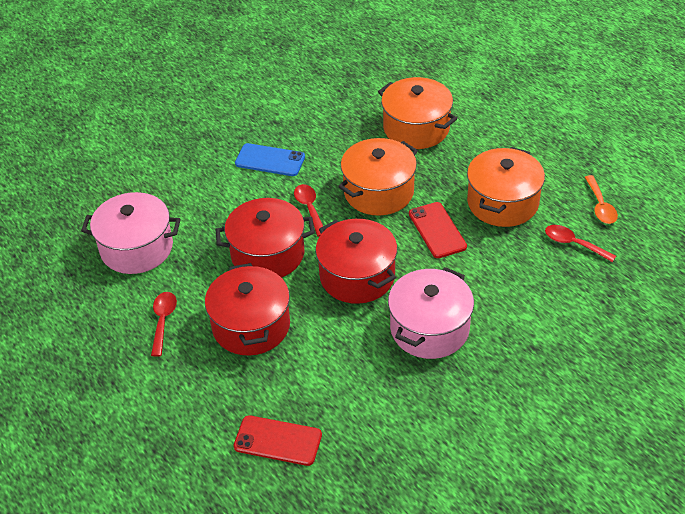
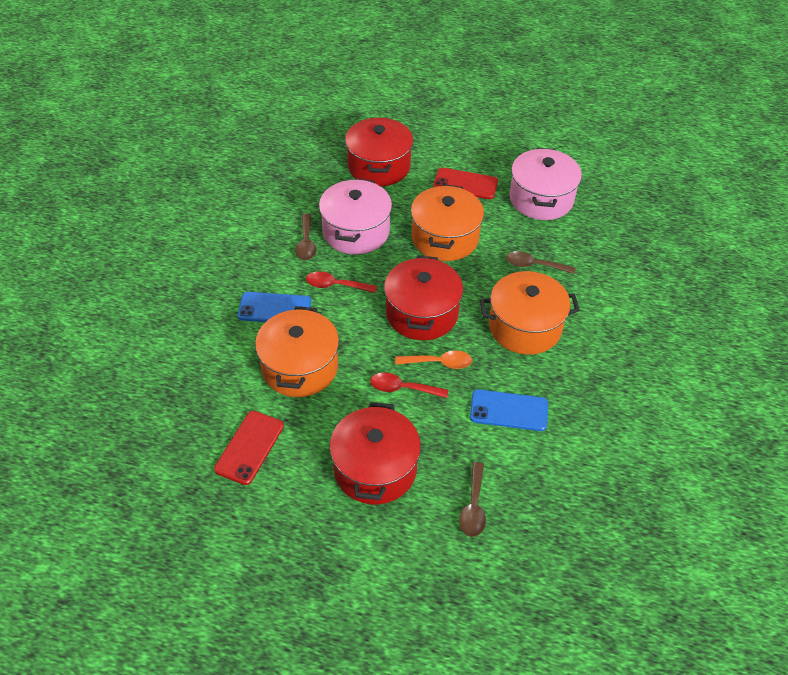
blue phone: [235,143,305,176] = 1 -> [237,292,311,322] [470,389,548,431] = 2
brown spoon: none = 0 -> [295,214,316,260] [459,462,486,537] [506,251,575,274] = 3
red spoon: [151,292,177,357] [294,184,323,237] [545,225,616,262] = 3 -> [306,271,377,293] [370,372,448,398] = 2

